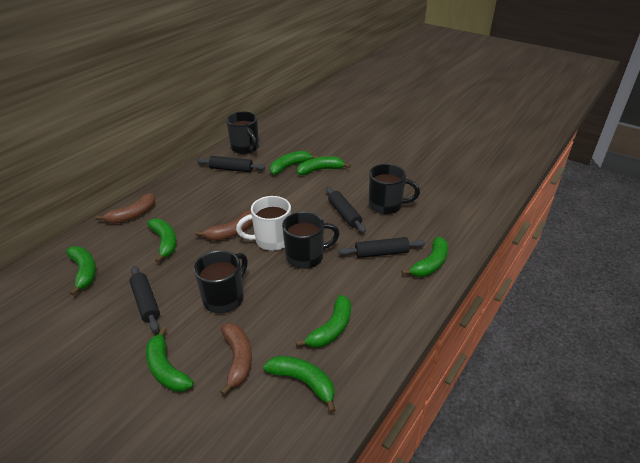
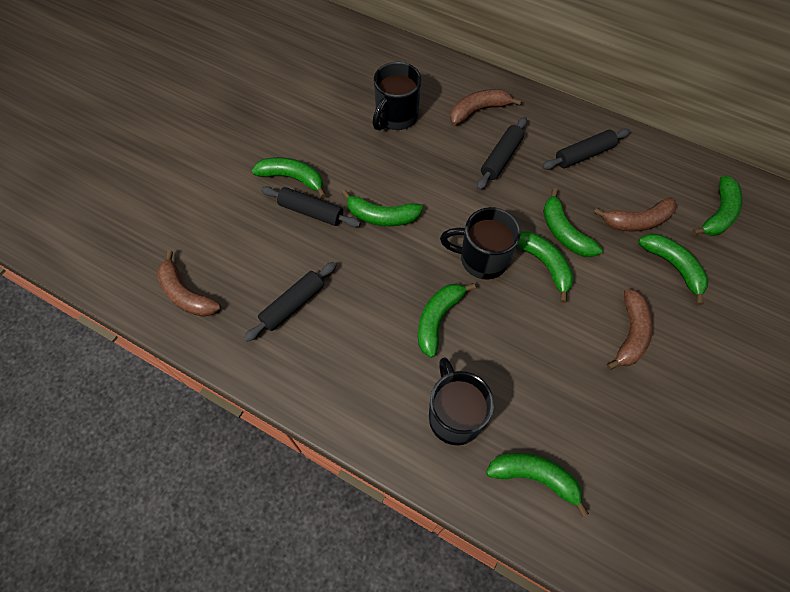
black mug: [194,250,248,313] [226,111,259,154] [282,212,340,269] [369,164,420,214] = 4 -> [372,62,421,131] [429,357,494,445] [440,207,521,280] = 3
brown banana: [95,193,156,224] [195,210,253,241] [220,323,252,395] = 3 -> [157,250,221,317] [450,89,521,125] [594,197,677,232] [607,289,653,370] = 4
white mug: [236,196,291,251] = 1 -> none = 0

